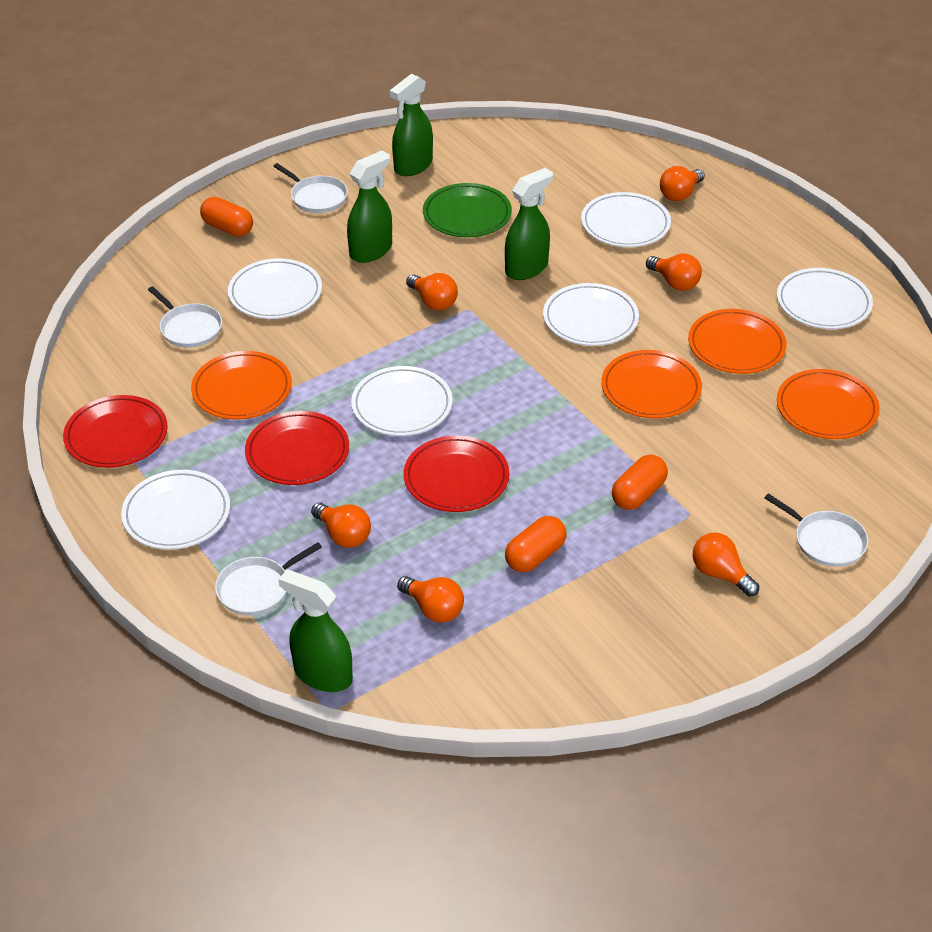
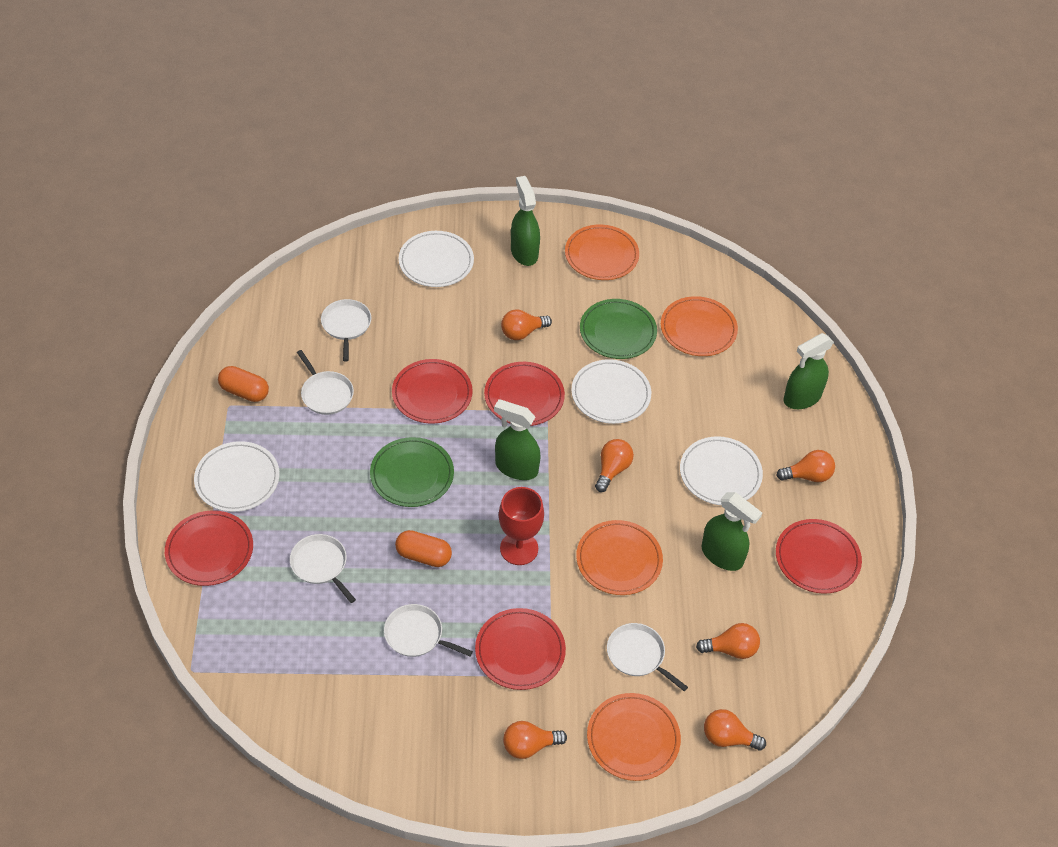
green plate: [423,183,512,237] = 1 -> [370,437,454,507] [580,299,657,359] = 2
orange capsule: [200,197,253,237] [505,516,567,572] [612,455,668,510] = 3 -> [218,366,269,402] [395,530,452,567] = 2
red goblet: none = 0 -> [499,487,544,565] = 1
red plate: [63,395,168,468] [245,411,349,485] [404,435,509,512] = 3 -> [165,510,253,586] [392,359,473,424] [475,608,566,690] [484,362,565,426] [776,519,862,594] = 5
white pan: [148,286,222,348] [215,542,322,615] [273,163,348,213] [765,493,868,567] = 4 -> [290,534,356,603] [297,350,354,415] [321,299,371,362] [384,604,473,657] [607,623,688,691] = 5
white plate: [121,470,230,550] [228,258,322,319] [351,366,453,436] [543,283,639,346] [581,192,671,247] [777,268,873,329] = 6 -> [194,441,280,512] [399,231,474,287] [571,359,651,424] [680,436,763,505] = 4

